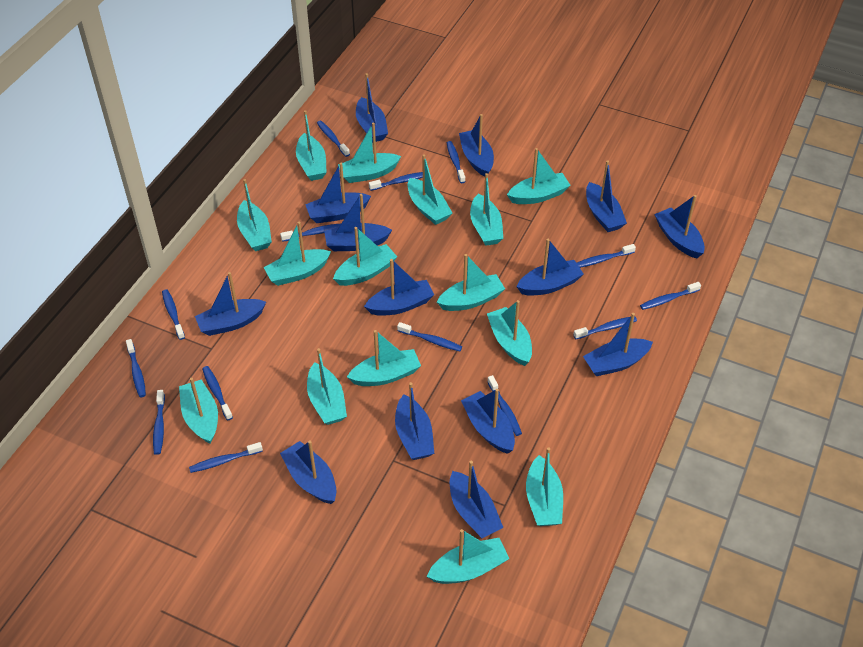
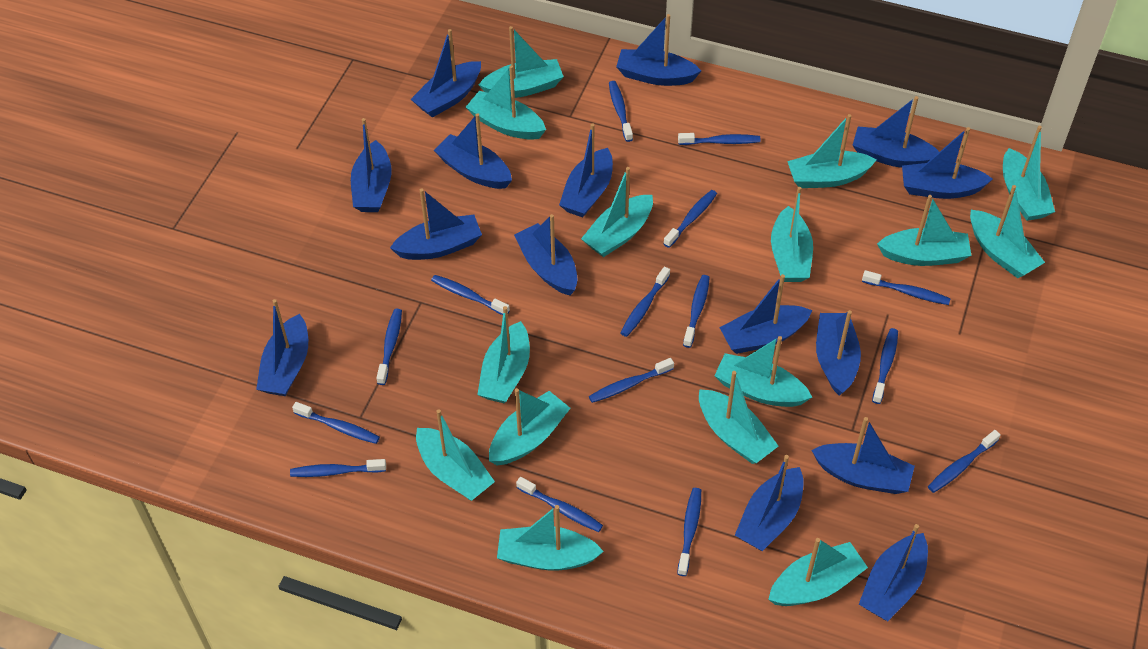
blue boat: [195,272,266,336] [280,440,337,504] [305,163,371,223] [324,194,392,251] [356,73,388,142] [364,259,434,316] [395,382,434,460] [450,461,503,538] [459,114,494,177] [461,389,515,454] [517,239,584,296] [583,313,653,376] [586,161,627,232] [654,195,705,258] = 14 -> [256,299,308,396] [351,118,392,212] [390,189,482,260] [411,29,481,118] [434,113,512,189] [514,214,577,295] [559,123,613,217] [616,14,701,86] [719,274,812,354] [735,455,804,551] [812,417,915,494] [816,310,861,396] [853,96,939,168] [859,524,928,621] [902,127,992,199] = 15
blue toothbrush: [126,339,146,397] [153,390,165,455] [162,289,185,340] [189,442,263,473] [202,366,233,421] [280,224,341,242] [317,121,350,157] [369,172,423,191] [397,322,462,351] [447,141,465,183] [487,375,522,436] [574,316,637,339] [577,244,636,268] [640,282,701,310] = 14 -> [290,459,386,477] [292,402,380,444] [376,309,402,385] [431,275,510,315] [516,477,603,532] [589,358,674,403] [609,81,633,142] [620,266,670,337] [663,190,717,248] [677,488,701,576] [678,133,761,145] [683,275,710,348] [862,270,951,305] [872,328,898,404] [928,430,1001,493] = 15

